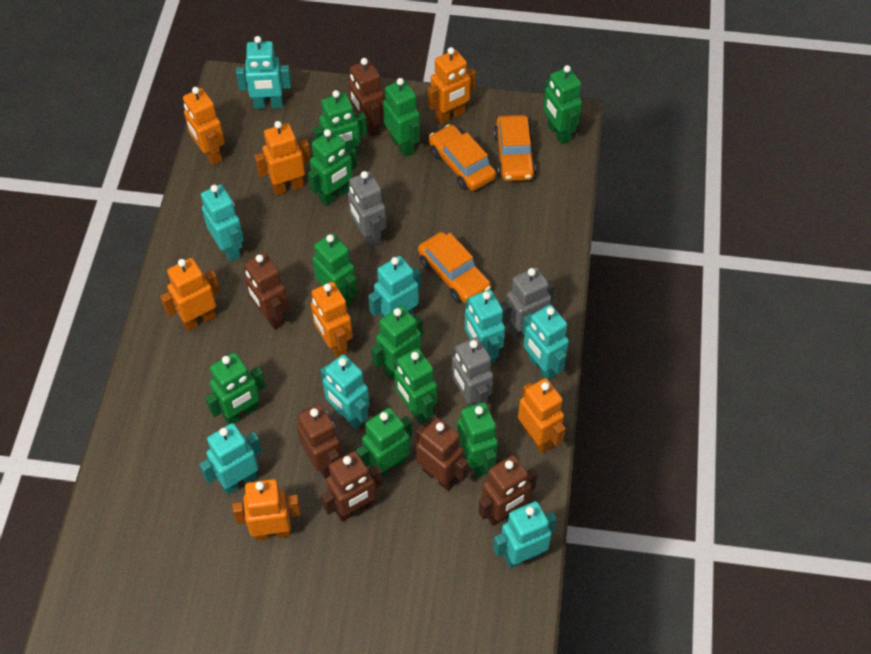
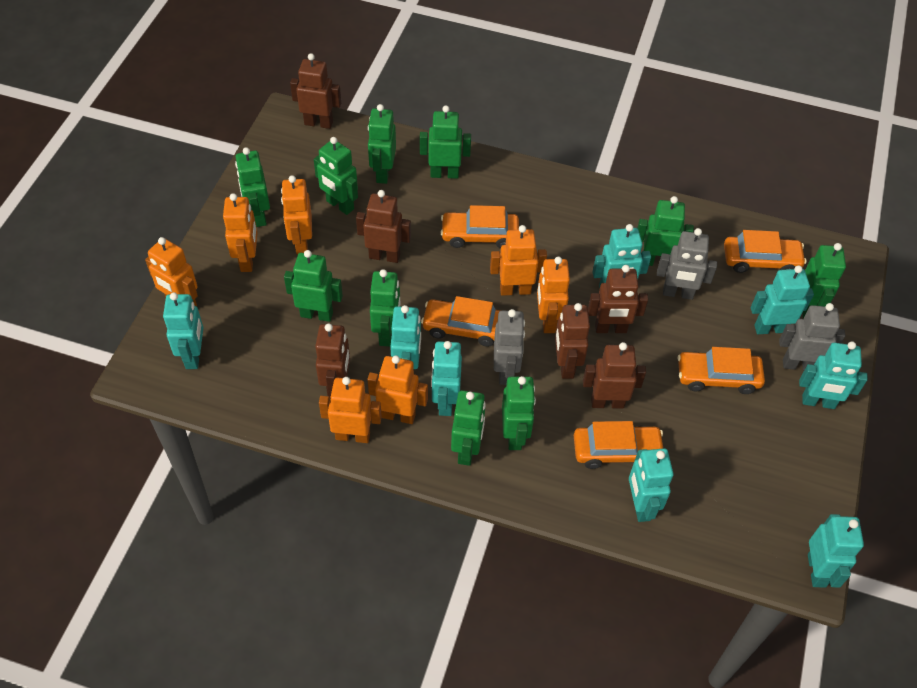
orange car: [418,232,491,304] [429,124,496,191] [494,115,536,181] = 3 -> [421,296,501,347] [440,205,519,249] [574,421,663,469] [678,347,765,394] [724,230,807,273] = 5

